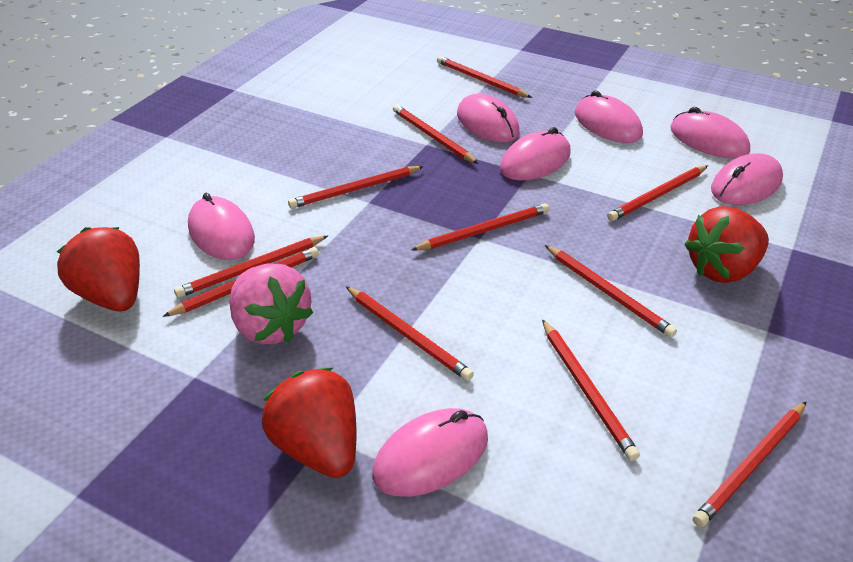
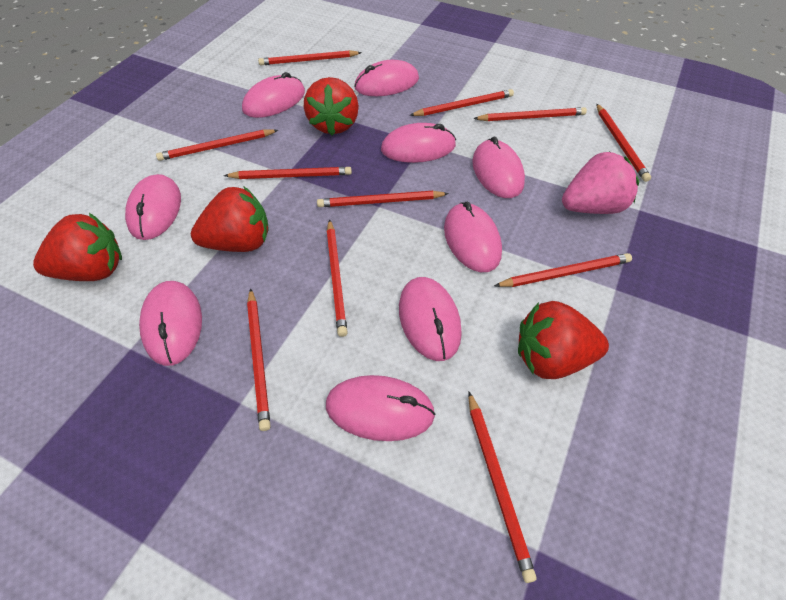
pink mouse: [188,193,255,260] [372,408,488,497] [457,94,519,142] [500,127,571,180] [575,90,643,143] [670,107,750,159] [711,153,783,205] = 7 -> [125,174,181,240] [139,281,202,366] [242,72,305,118] [326,375,436,441] [354,60,419,96] [381,123,456,163] [399,277,462,361] [444,202,502,272] [472,137,525,198] = 9
red strawberry: [57,227,140,311] [262,368,356,478] [684,206,769,283] = 3 -> [33,213,122,281] [191,186,269,252] [304,77,359,135] [518,301,609,379] = 4

